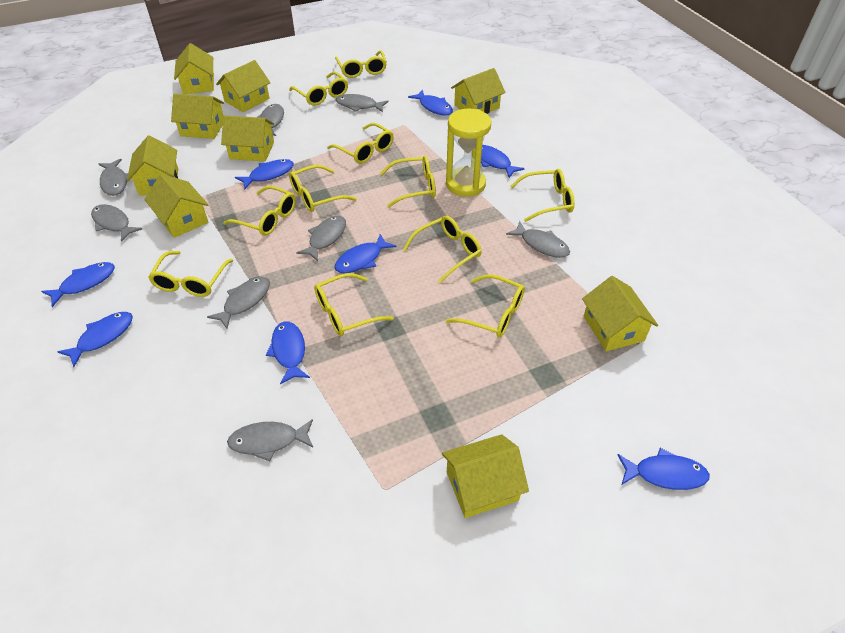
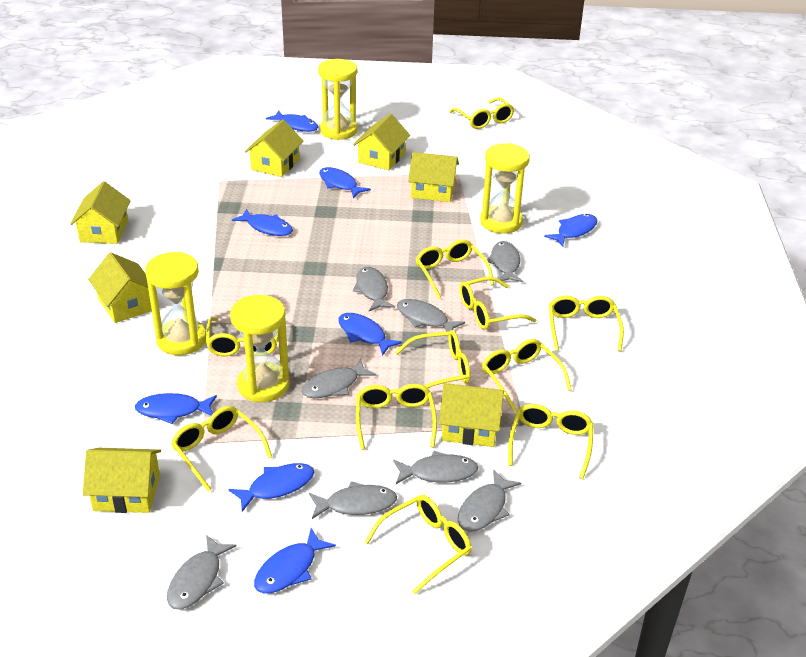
yellow hourglass: [446,108,491,197] = 1 -> [145,252,206,355] [230,295,290,402] [318,59,358,140] [480,143,530,234] = 4
yellow house: [127,135,178,196] [145,174,209,238] [171,94,224,139] [174,43,214,94] [216,60,270,112] [221,115,274,162] [442,434,529,518] [451,68,505,114] [582,276,658,351] = 9 -> [70,181,131,244] [83,448,161,513] [88,252,152,323] [245,119,304,177] [353,114,410,170] [408,152,459,202] [439,383,504,447] = 7

